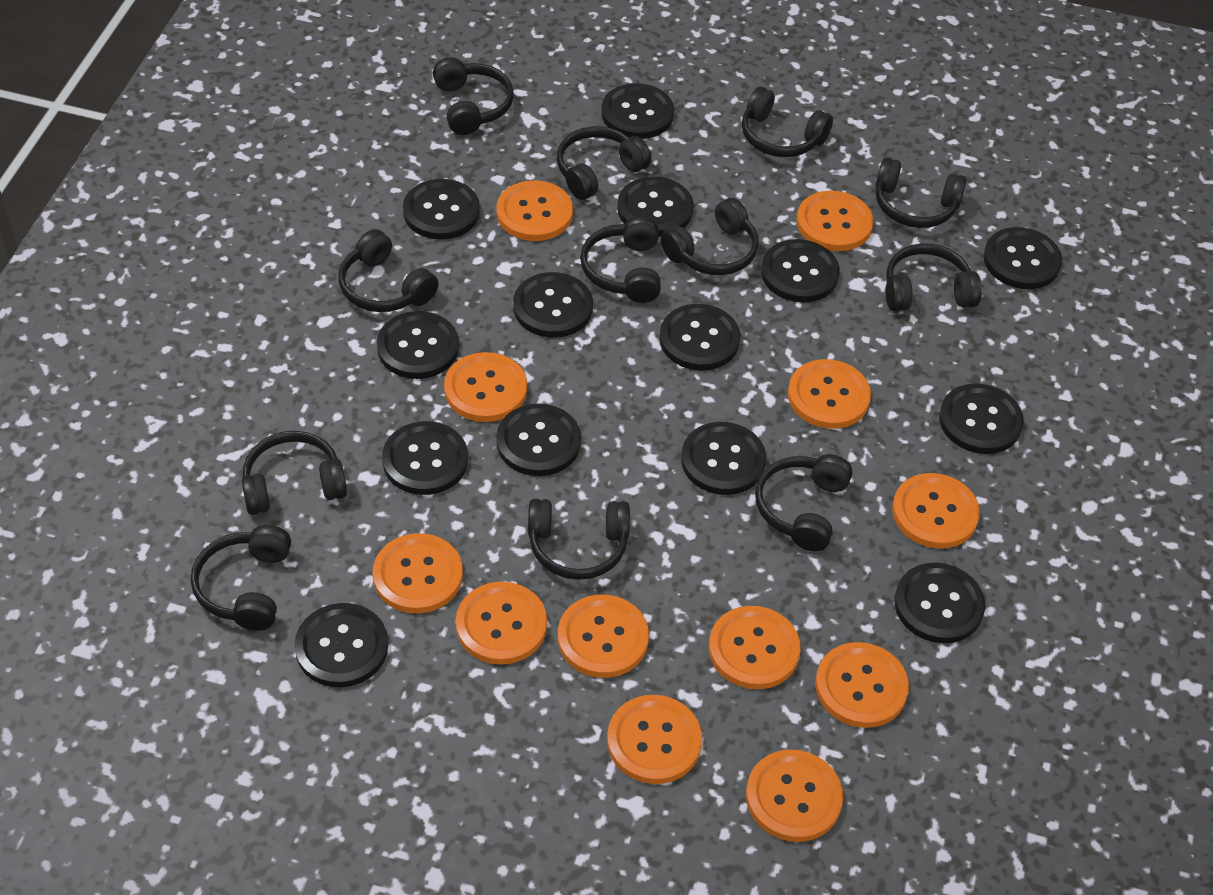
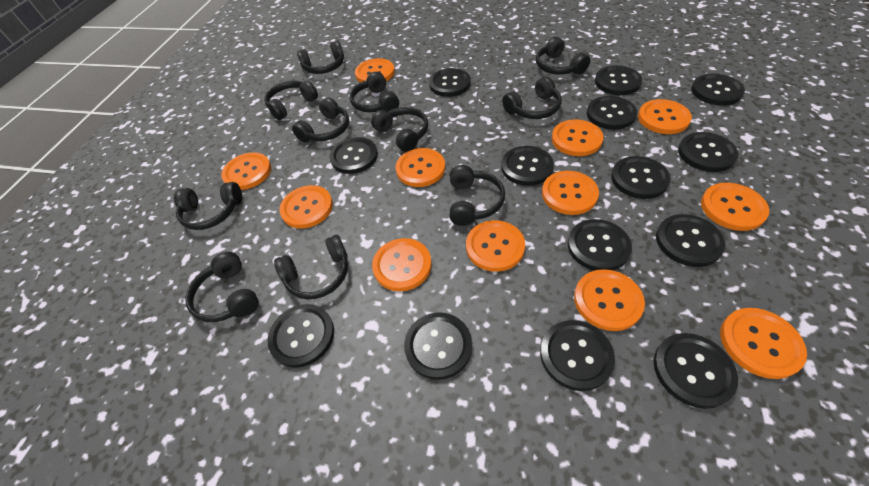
black headphones: [191,525,291,631] [242,431,347,515] [338,229,439,312] [433,57,514,135] [528,499,630,580] [557,126,651,200] [580,216,661,303] [661,198,759,275] [742,87,833,157] [755,454,853,551] [876,157,967,228] [886,243,982,311] = 12 -> [174,182,242,230] [185,252,259,322] [264,81,318,120] [274,235,348,299] [292,97,349,143] [297,41,344,74] [350,72,399,112] [371,107,428,152] [450,165,505,226] [502,77,562,119] [536,37,591,75] = 11

